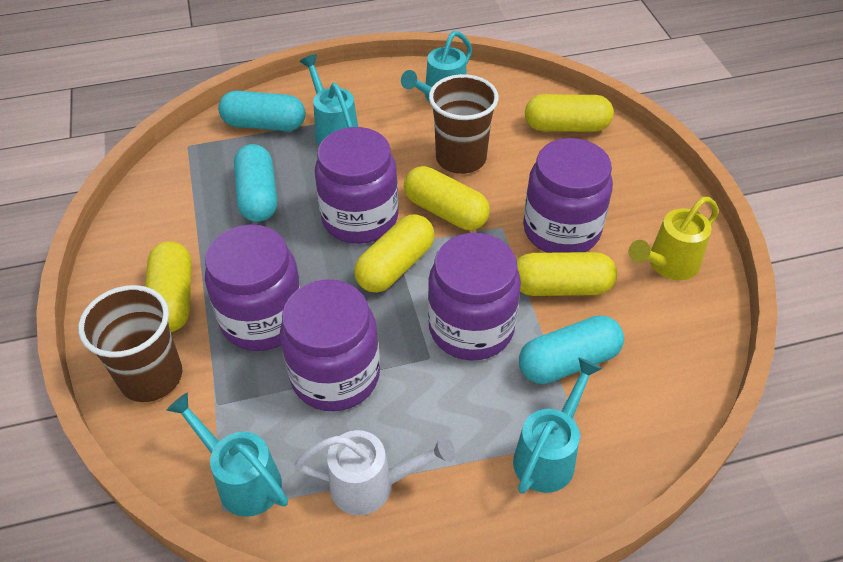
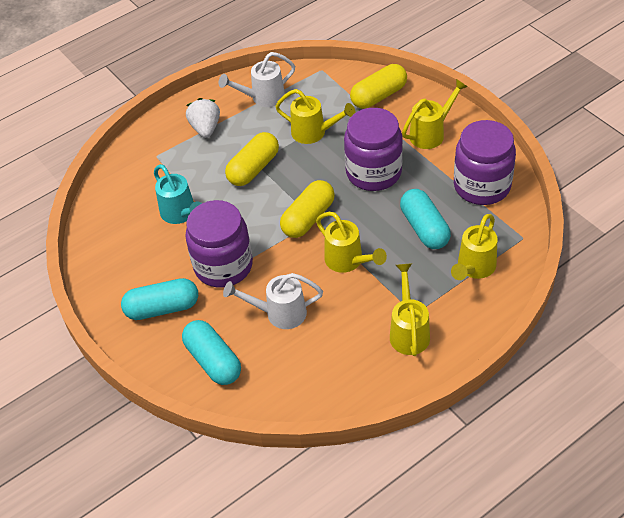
brown cup: [78,285,182,402] [429,74,499,174] = 2 -> none = 0
purple jar: [205,224,301,351] [280,279,380,411] [315,127,398,244] [428,233,521,360] [523,138,613,253] = 5 -> [185,200,253,288] [344,108,403,191] [454,120,516,205] = 3
turquoise watering can: [166,393,288,517] [300,55,358,145] [401,31,472,103] [513,357,602,494] = 4 -> [154,164,202,224] = 1
white strawberry: none = 0 -> [186,98,220,138] = 1
white watering can: [295,430,455,515] = 1 -> [219,52,295,107] [223,273,323,329] = 2
yellow capsule: [145,241,192,332] [354,214,435,293] [404,166,490,230] [517,252,617,296] [525,94,614,132] = 5 -> [225,132,279,186] [280,180,335,238] [350,64,407,109] = 3
yellow watering can: [629,197,719,280] = 1 -> [275,89,356,144] [316,212,387,273] [390,263,430,356] [402,79,468,149] [451,214,498,280] = 5

